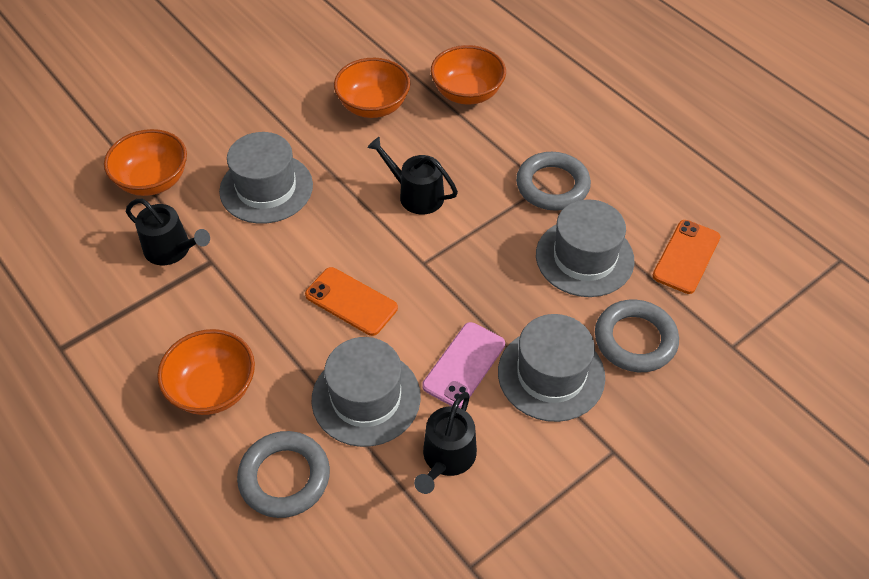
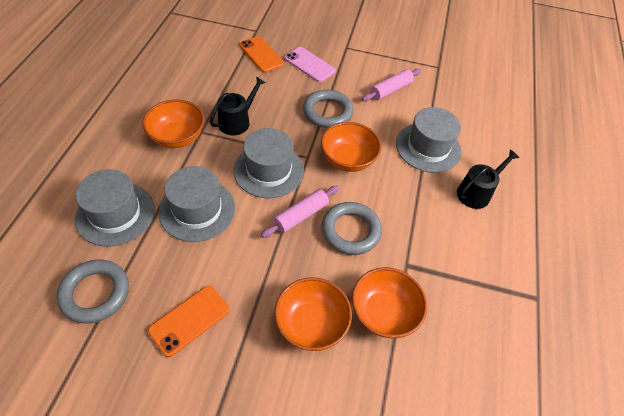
black watering can: [126,199,210,265] [367,137,458,215] [414,392,477,494] = 3 -> [210,76,266,135] [457,150,520,209] = 2
pink rolling pin: none = 0 -> [261,186,339,238] [362,69,421,101] = 2

